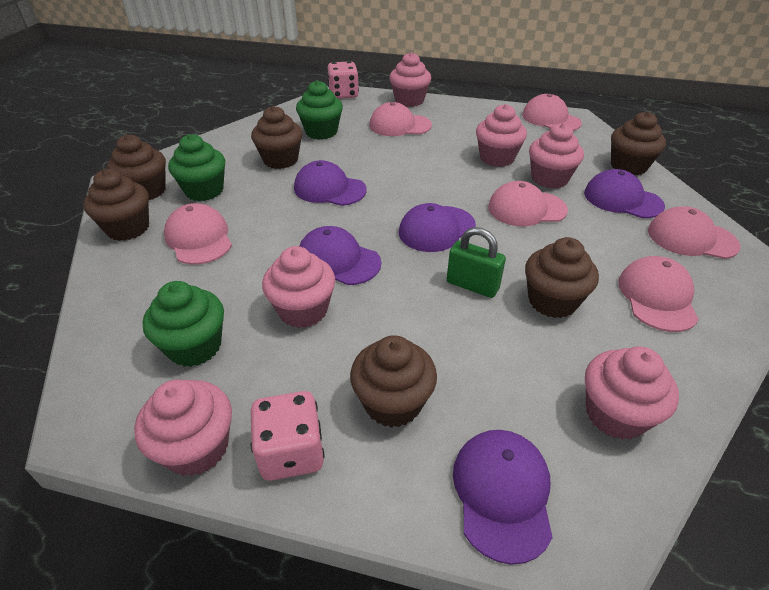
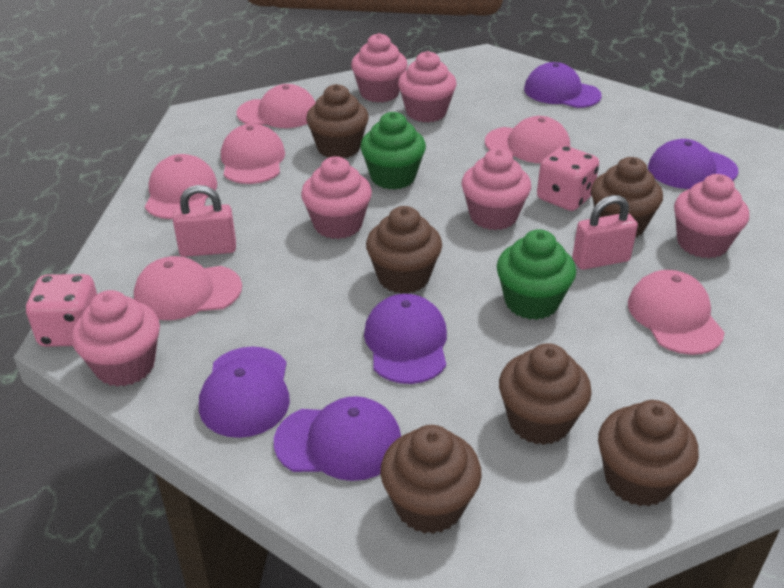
green cupcake: [143,281,224,367] [168,134,225,201] [296,80,343,140] = 3 -> [360,112,426,190] [497,229,576,320] = 2
green padlock: [447,227,506,298] = 1 -> none = 0
pink padlock: none = 0 -> [173,185,236,257] [572,195,638,270] = 2

